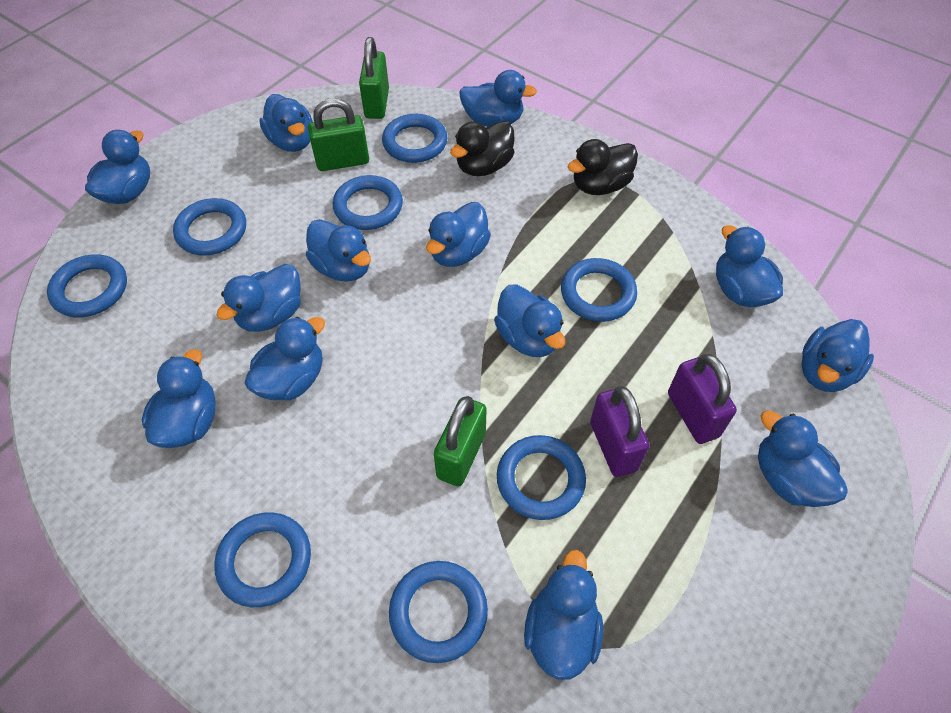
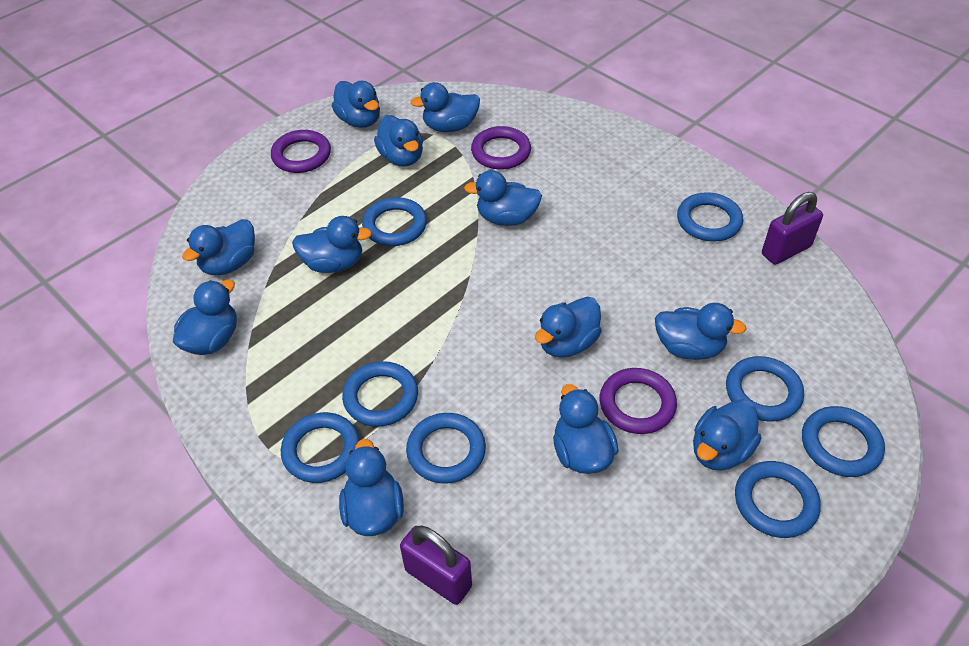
black duck: [450,121,515,176] [568,139,638,195] = 2 -> none = 0
blue duck: [85,130,150,204] [142,349,216,448] [216,264,301,332] [245,317,325,401] [259,94,313,152] [306,219,371,282] [426,202,491,267] [459,70,537,127] [494,284,565,357] [524,550,603,680] [716,225,783,307] [758,410,848,507] [801,319,874,392] = 13 -> [173,280,237,355] [182,219,255,275] [292,216,372,273] [332,81,380,128] [339,439,404,536] [374,115,423,167] [411,82,480,132] [464,170,542,226] [535,297,602,358] [553,384,618,474] [655,303,747,360] [693,399,761,471] = 12
green padlock: [308,98,369,171] [359,37,389,119] [434,396,487,487] = 3 -> none = 0
purple ring: none = 0 -> [271,130,331,173] [471,126,531,169] [600,368,677,434] = 3

